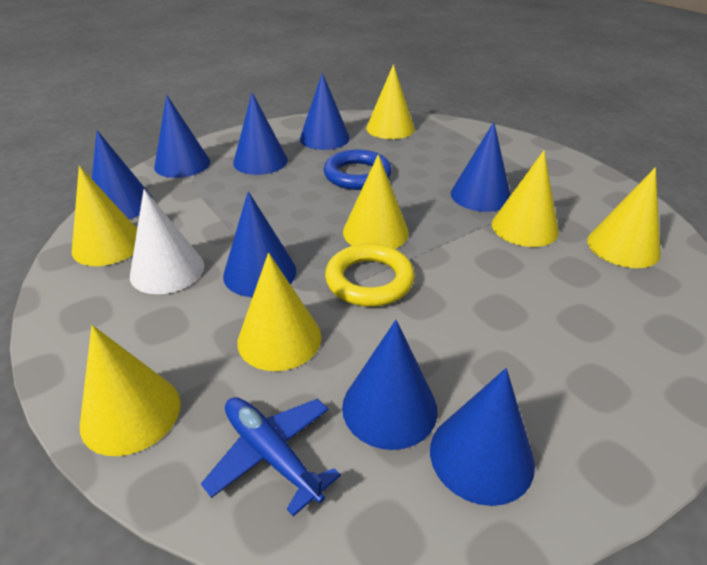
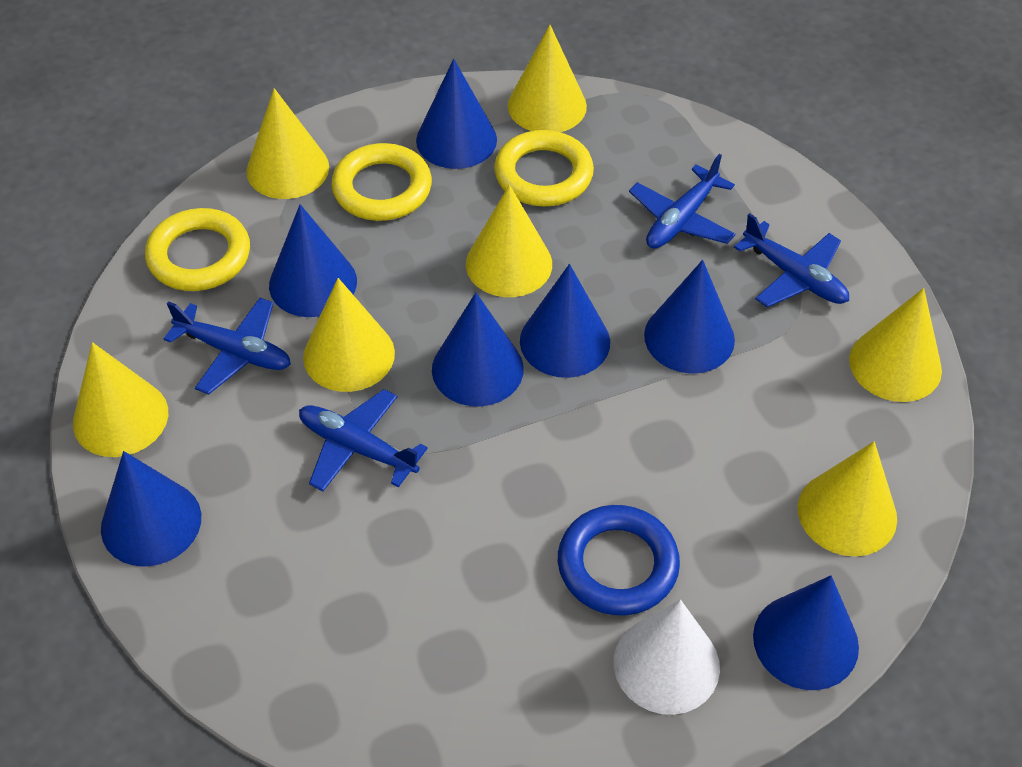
blue cone: [92,130,153,219] [154,95,210,178] [223,191,296,297] [233,93,288,175] [300,73,350,150] [342,320,437,450] [430,368,535,506] [451,122,511,212] = 8 -> [101,451,201,567] [269,204,357,317] [416,59,497,169] [432,293,524,407] [520,264,610,378] [644,260,735,373] [753,575,859,690] = 7
blue plane: [201,397,341,516] = 1 -> [164,298,291,394] [299,389,428,491] [629,154,736,249] [734,213,849,307] = 4
yellow ring: [325,244,415,307] = 1 -> [145,208,250,291] [331,143,432,221] [494,130,594,206] = 3

